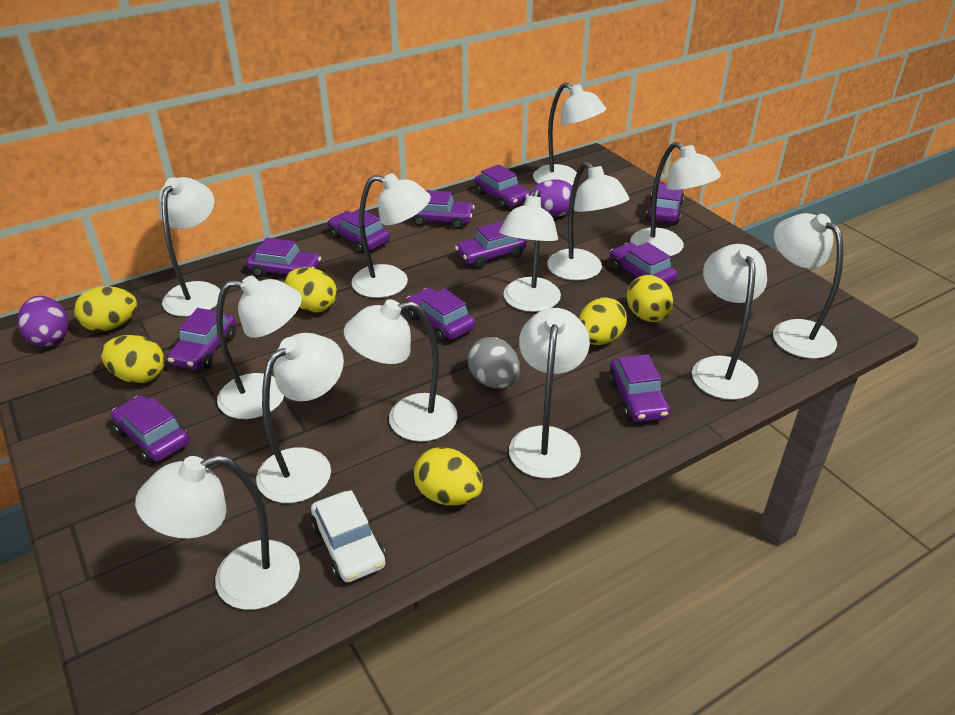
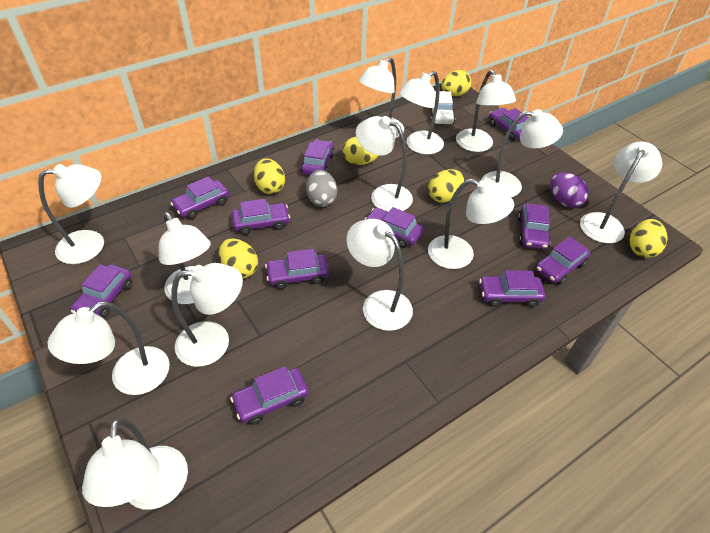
purple egg: [17,296,68,347] [529,179,576,216] = 2 -> [550,173,589,208] = 1

